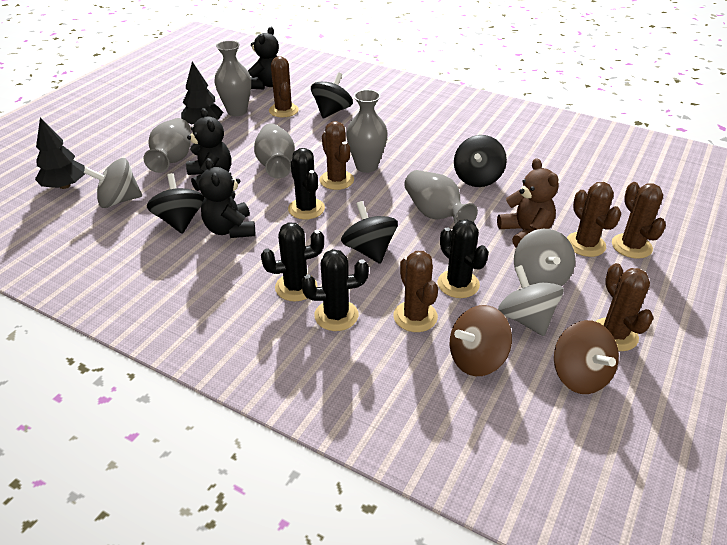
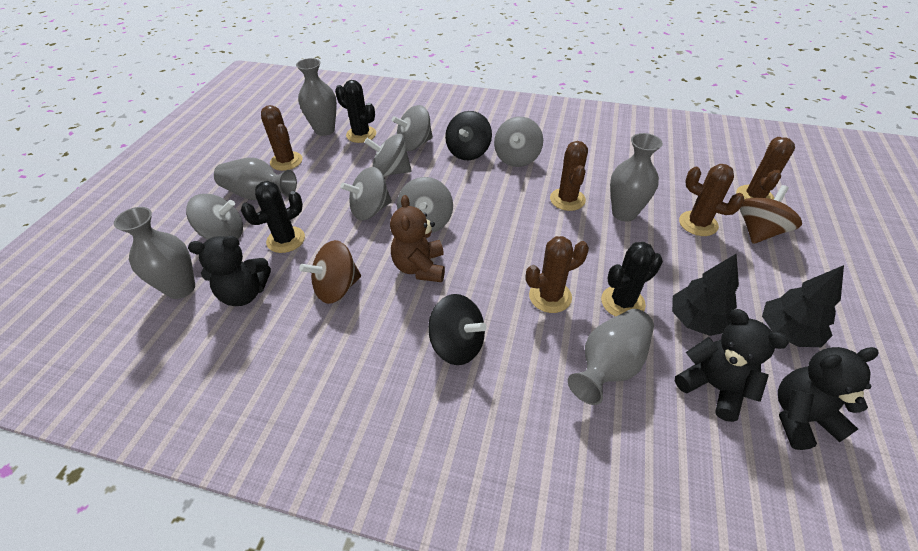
black cactus: [261,222,324,301] [288,148,325,220] [301,249,369,331] [438,219,489,298] = 4 -> [241,181,305,253] [335,80,376,143] [601,242,663,317] = 3
black spinning top: [147,173,205,234] [311,72,353,118] [341,201,398,264] [454,135,507,187] = 4 -> [428,294,486,365] [445,111,492,160] = 2
brown cactus: [269,56,299,118] [320,121,354,190] [393,251,438,332] [567,182,622,257] [595,263,653,351] [612,182,666,259] = 6 -> [261,105,302,171] [526,236,589,313] [550,141,588,211] [679,164,744,236] [736,137,795,200] = 5
grey spinning top: [84,158,142,208] [498,265,564,336] [514,229,575,286] = 3 -> [186,194,243,240] [340,167,392,220] [364,134,412,176] [392,105,433,151] [397,177,453,233] [494,117,543,167] = 6

